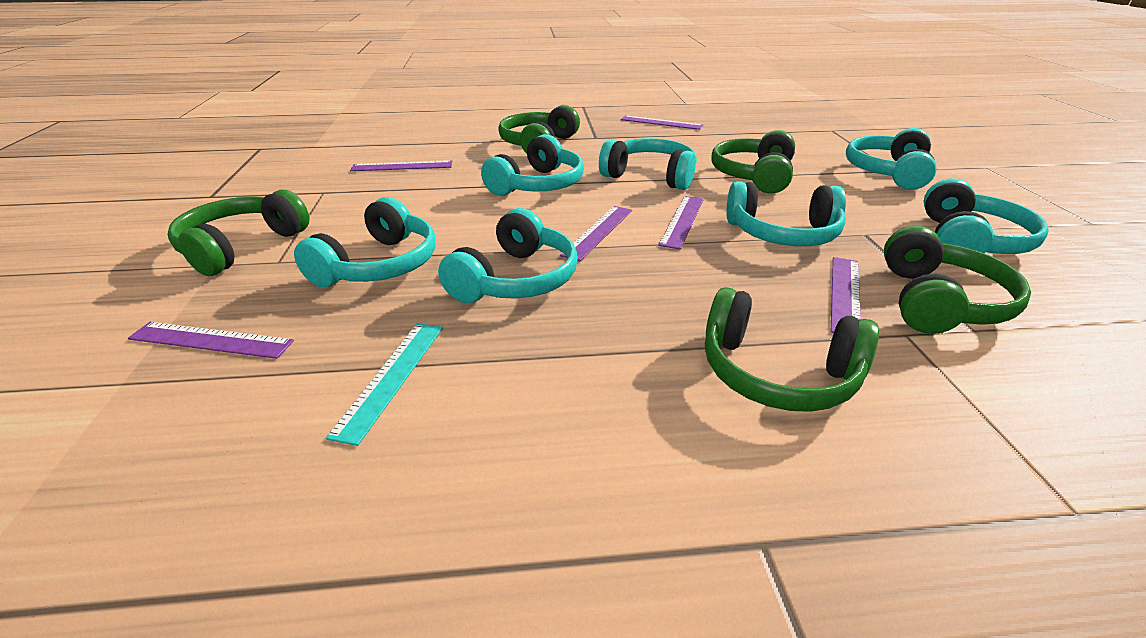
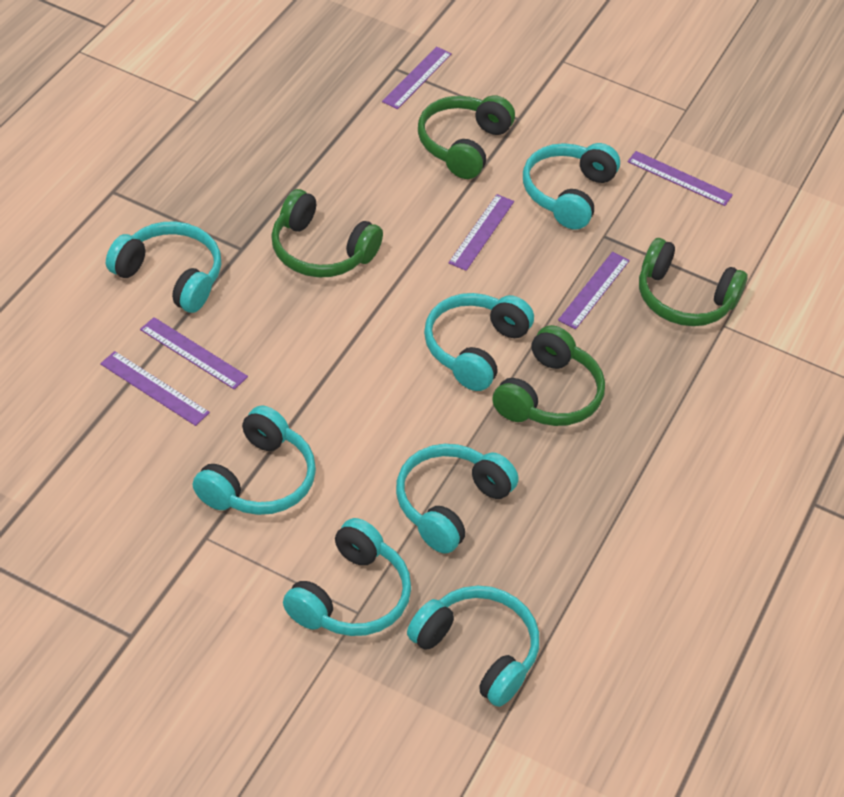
green headphones: [167,190,309,276] [498,105,580,153] [705,287,879,412] [712,130,795,194] [884,226,1031,334] = 5 -> [271,189,383,278] [418,95,515,179] [493,325,605,426] [639,238,748,326] = 4
turquoise ruler: [326,323,443,446] = 1 -> none = 0

